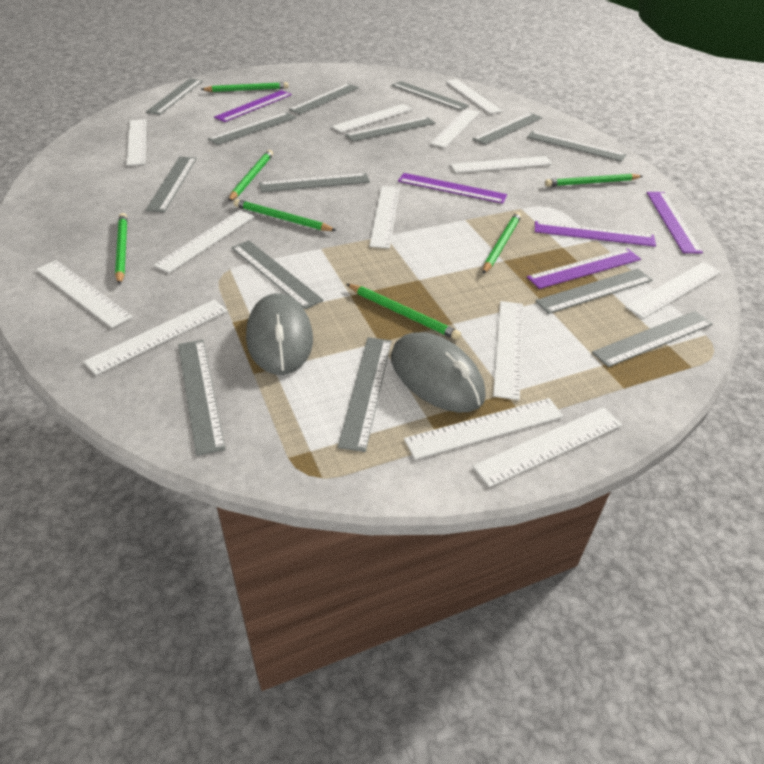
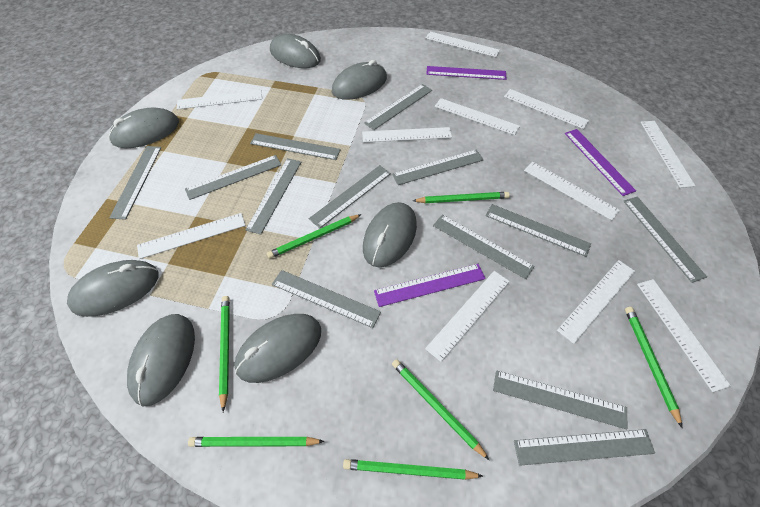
grey mouse: [246,293,313,375] [391,332,486,413] = 2 -> [67,260,159,317] [109,107,179,148] [127,314,195,406] [234,314,321,383] [270,34,321,68] [332,60,387,100] [363,202,417,268] = 7
grey ruler: [145,157,197,212] [146,78,203,115] [178,340,226,456] [208,112,296,145] [231,240,324,309] [259,173,370,192] [289,84,359,114] [338,337,392,452] [345,117,435,142] [392,81,469,110] [473,113,542,145] [527,131,626,162] [535,269,652,314] [592,311,713,367] = 14 -> [109,146,162,220] [185,155,281,200] [245,158,301,234] [250,133,341,160] [272,270,381,328] [309,165,391,228] [364,84,432,130] [392,150,484,185] [433,215,535,279] [486,204,591,257] [493,370,627,429] [514,429,655,466] [623,196,707,283] = 13
purple ruler: [214,90,292,122] [398,173,507,204] [527,248,641,289] [535,221,656,247] [647,192,703,254] = 5 -> [374,264,486,307] [426,66,507,80] [565,129,636,196] = 3
white ruler: [36,260,133,328] [83,299,228,375] [126,119,147,166] [153,210,255,273] [331,104,413,133] [369,186,400,249] [404,398,563,460] [430,109,480,148] [445,79,503,114] [450,156,553,173] [472,407,622,487] [493,301,523,400] [625,262,721,319] = 13 -> [137,213,246,259] [177,90,262,110] [362,127,452,143] [425,271,510,362] [426,32,500,57] [435,98,520,135] [504,89,589,129] [524,162,620,220] [557,260,635,344] [637,279,731,392] [640,121,695,188] = 11

